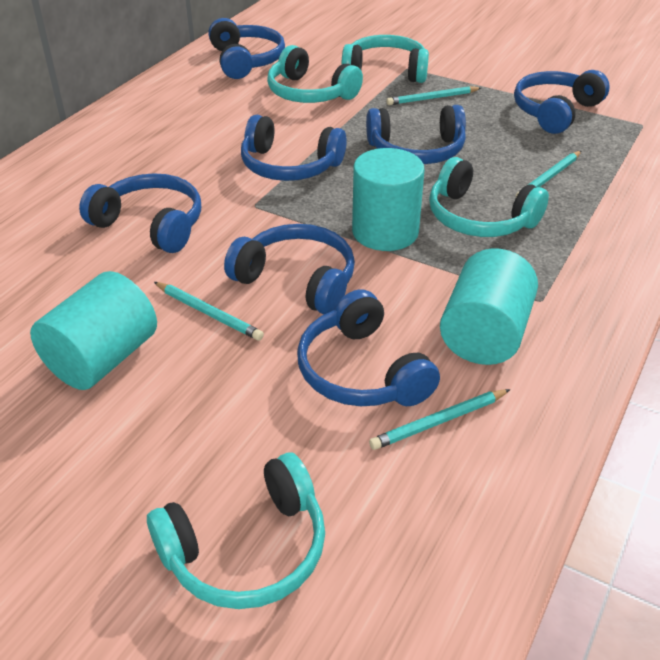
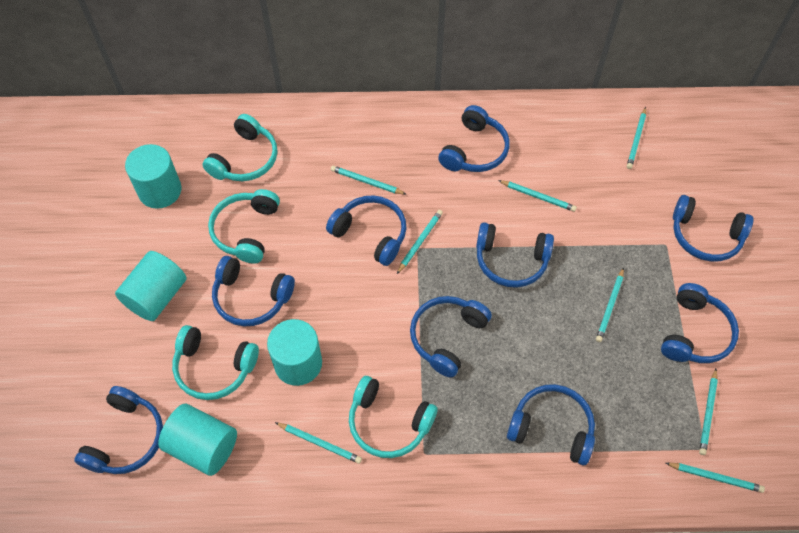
blue headphones: [79,173,201,253] [208,18,285,79] [224,224,355,314] [241,115,347,181] [297,289,440,406] [366,105,466,164] [514,70,610,134] = 7 -> [74,386,163,474] [212,256,295,326] [326,195,407,266] [410,296,492,378] [438,105,510,172] [476,222,554,288] [507,384,595,465] [661,283,739,363] [673,195,754,262] = 9
turquoise cylinder: [30,271,157,390] [352,148,425,251] [440,248,538,365] = 3 -> [115,251,187,321] [125,144,182,209] [158,403,237,476] [267,319,322,386] = 4
turquoise pencil: [154,282,264,341] [369,389,511,450] [386,86,481,105] [516,151,581,197] = 4 -> [275,422,362,464] [331,166,406,194] [397,210,443,274] [498,180,577,212] [596,267,624,342] [627,107,646,169] [666,463,765,493] [699,369,718,455] = 8

